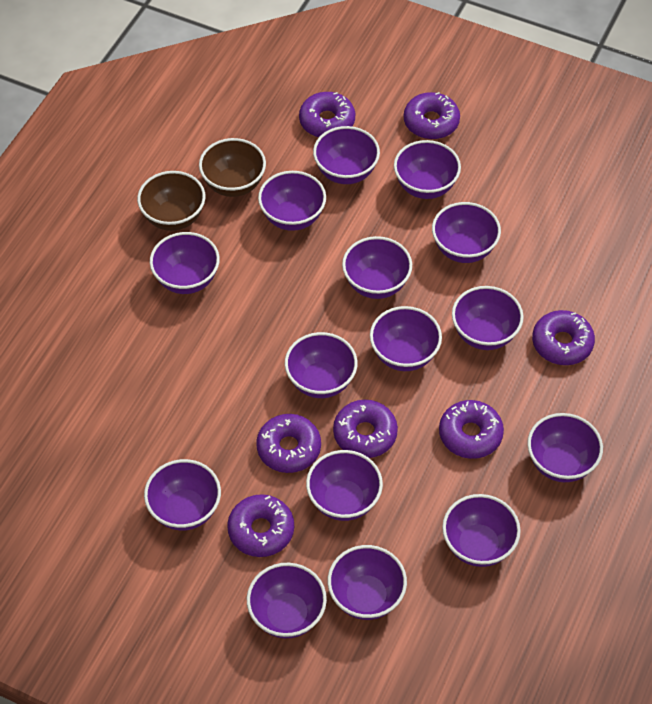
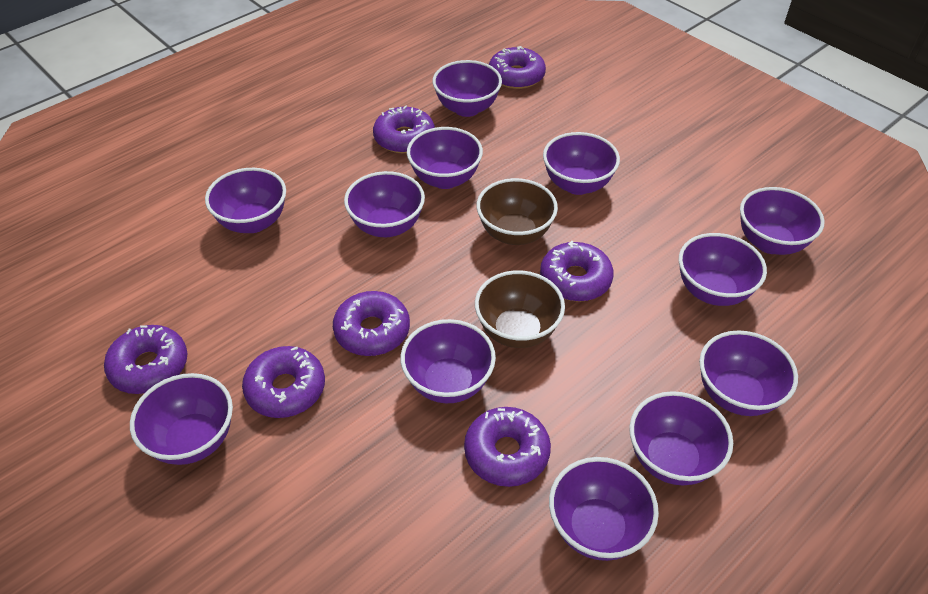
purple bowl: [144,459,221,530] [150,232,220,294] [247,563,327,638] [258,171,326,231] [285,332,358,398] [306,450,383,521] [313,126,380,184] [328,545,407,620] [342,236,412,299] [370,306,442,371] [394,140,461,199] [432,202,501,263] [442,494,521,567] [452,286,524,350] [527,413,603,482] = 15 -> [130,373,233,465] [205,168,286,233] [344,171,425,237] [401,319,496,403] [407,127,483,189] [433,60,502,117] [543,132,620,195] [549,457,659,561] [629,391,733,485] [679,233,767,306] [699,330,798,416] [740,187,825,255] = 12

